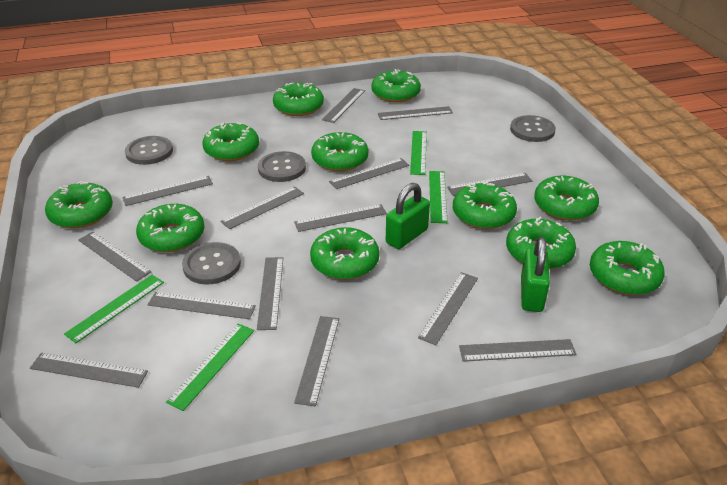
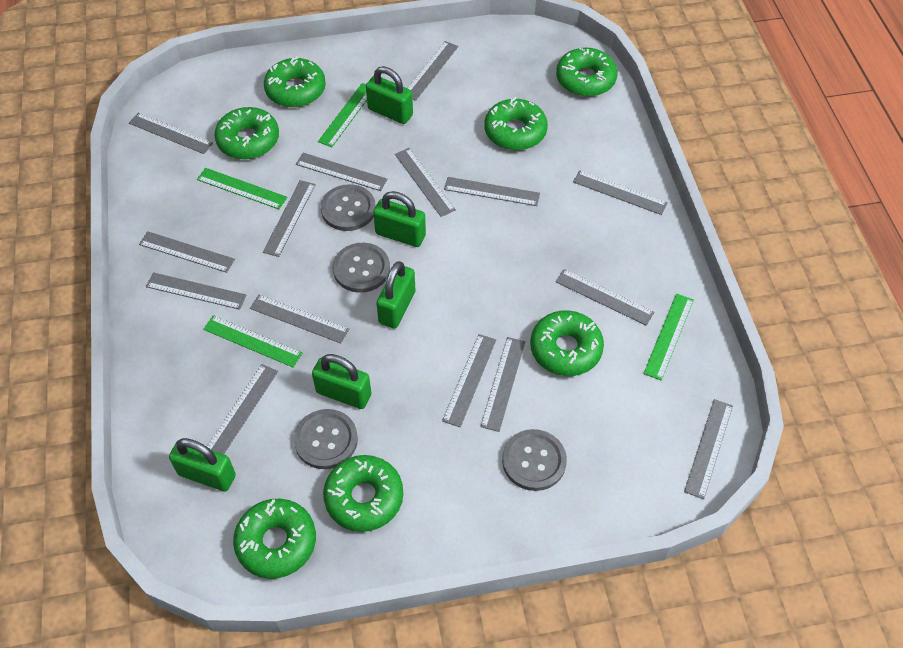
green donut: [45,181,113,228] [136,204,204,252] [202,122,259,161] [273,83,324,116] [310,227,380,280] [311,132,368,171] [371,69,421,102] [453,182,517,229] [506,217,576,269] [534,176,599,220] [590,241,665,295] = 11 -> [214,107,279,159] [233,499,316,579] [264,56,326,107] [323,455,403,532] [484,97,548,150] [530,310,604,376] [556,48,617,96] = 7
green padlock: [386,183,430,249] [521,237,550,312] = 2 -> [169,438,236,492] [312,354,371,409] [366,66,413,124] [373,191,426,247] [376,261,415,328] = 5
grey ruler: [30,353,148,388] [78,232,151,282] [122,176,213,206] [148,292,256,319] [220,186,304,229] [257,257,283,330] [294,204,387,232] [294,316,339,406] [322,88,365,123] [329,158,409,189] [378,106,453,120] [418,272,478,345] [447,173,532,196] [459,339,577,362] = 14 -> [129,112,213,154] [139,231,235,273] [146,272,247,310] [207,364,278,454] [250,295,349,344] [263,180,316,257] [296,153,387,191] [395,148,456,217] [408,41,458,101] [442,334,496,427] [444,177,540,206] [480,337,525,432] [555,269,654,326] [573,170,668,215] [684,399,733,499] = 15

